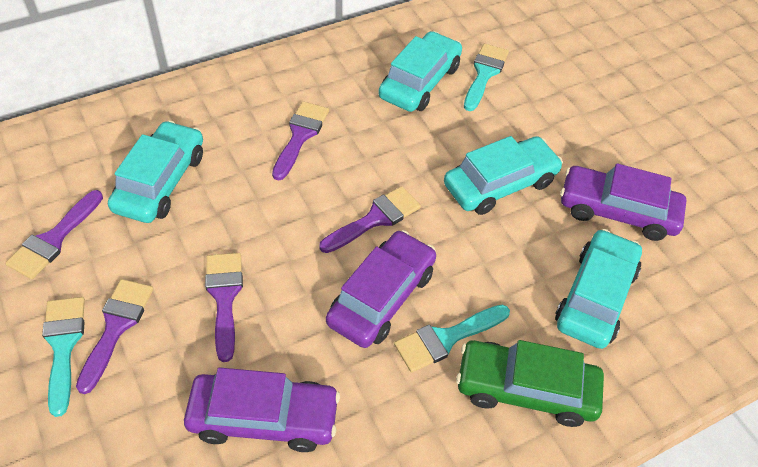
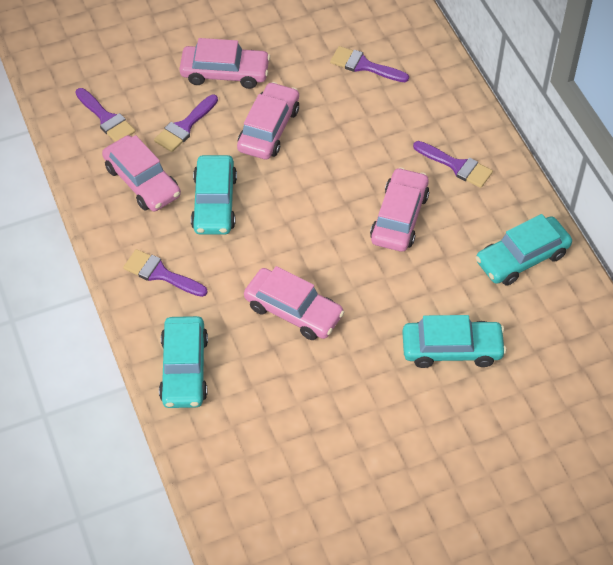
green car: [456,340,604,427] = 1 -> none = 0
pink car: none = 0 -> [102,135,181,211] [179,38,270,89] [237,82,299,160] [244,266,345,340] [370,167,429,252] = 5
purple car: [184,367,340,452] [326,230,436,348] [560,163,686,241] = 3 -> none = 0
turquoise brush: [42,297,85,417] [394,305,510,372] [464,44,509,111] = 3 -> none = 0

